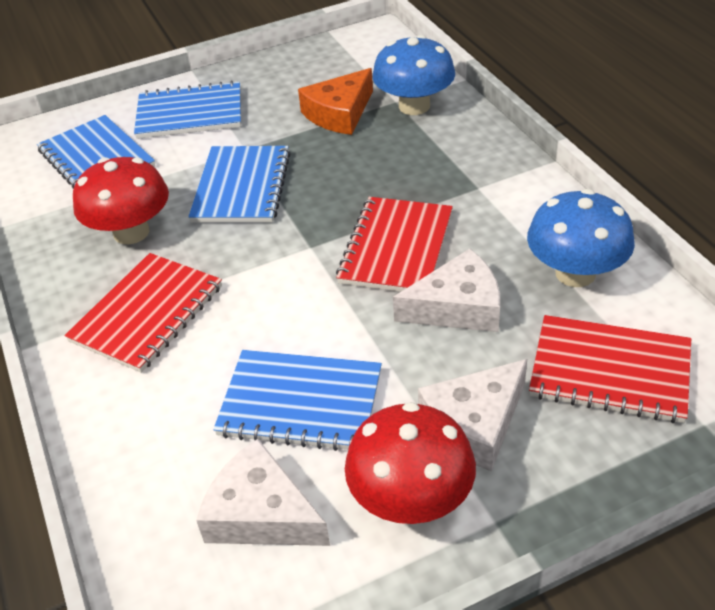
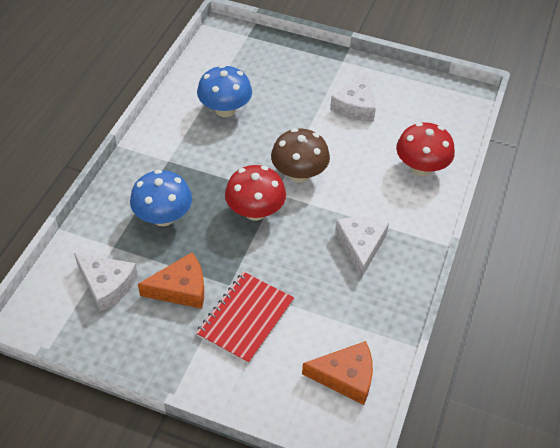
blue notebook: [37,115,155,189] [134,81,241,139] [188,146,291,223] [213,350,382,451] = 4 -> none = 0
brown mushroom: none = 0 -> [271,128,330,183] = 1
orange cheese: [298,68,373,135] = 1 -> [138,252,204,309] [302,341,373,405] = 2
red notebook: [65,253,222,373] [336,197,453,292] [529,315,691,423] = 3 -> [196,272,294,364] = 1

